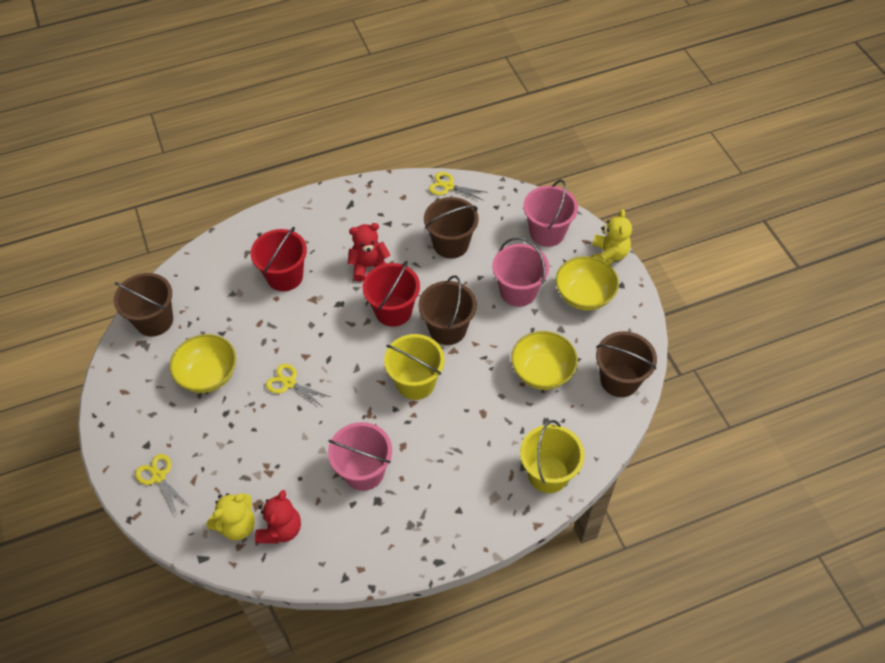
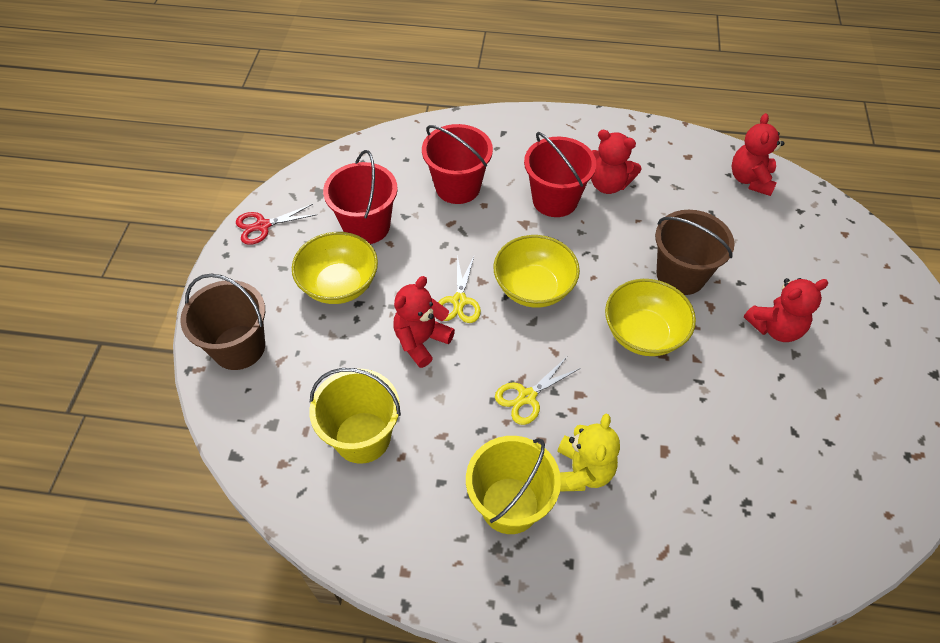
brown bucket: [114,273,173,336] [418,275,477,345] [424,197,479,259] [596,331,657,397] = 4 -> [180,274,265,370] [655,210,735,295] = 2
pink bucket: [328,422,392,491] [492,237,549,307] [523,180,578,247] = 3 -> none = 0
red bucket: [251,227,307,291] [363,261,420,327] = 2 -> [323,150,398,244] [422,124,493,204] [524,132,597,217] = 3
red scissors: none = 0 -> [236,204,317,245] = 1
red teddy bear: [255,490,301,544] [348,223,390,282] = 2 -> [393,276,455,368] [591,130,642,194] [731,113,785,196] [744,278,828,342] = 4
yellow scissors: [135,454,189,514] [266,364,331,407] [429,172,485,201] = 3 -> [438,255,481,323] [495,357,580,425] = 2
yellow teddy bear: [206,493,255,540] [592,209,632,265] = 2 -> [557,413,620,492] = 1

